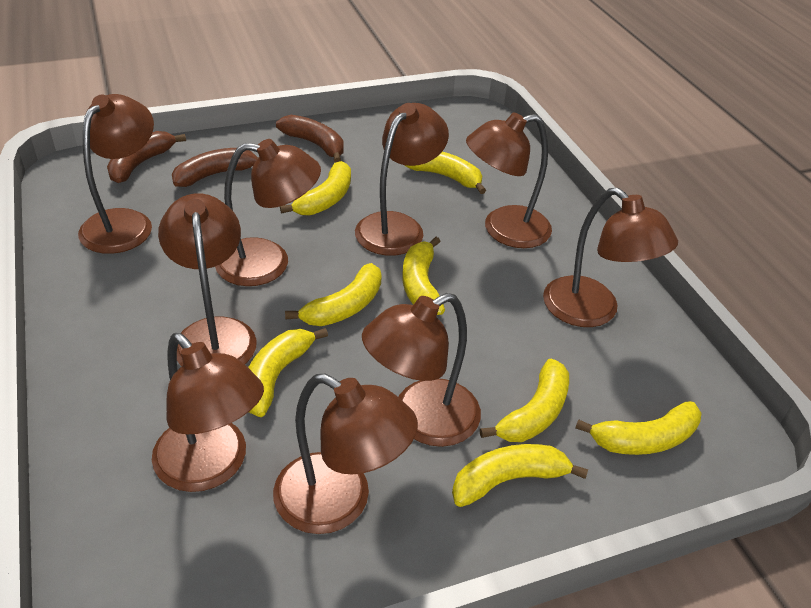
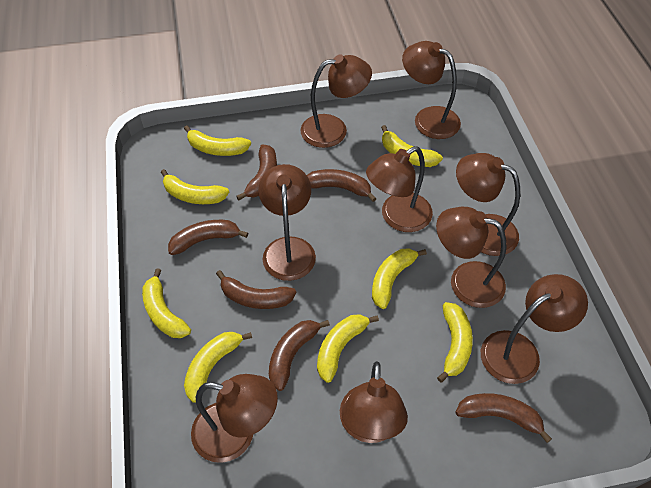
brown banana: [107,131,186,183] [172,148,259,187] [276,115,344,163] = 3 -> [168,220,248,255] [216,270,296,309] [236,144,277,201] [269,320,330,391] [307,169,377,202] [455,393,552,443] = 6

